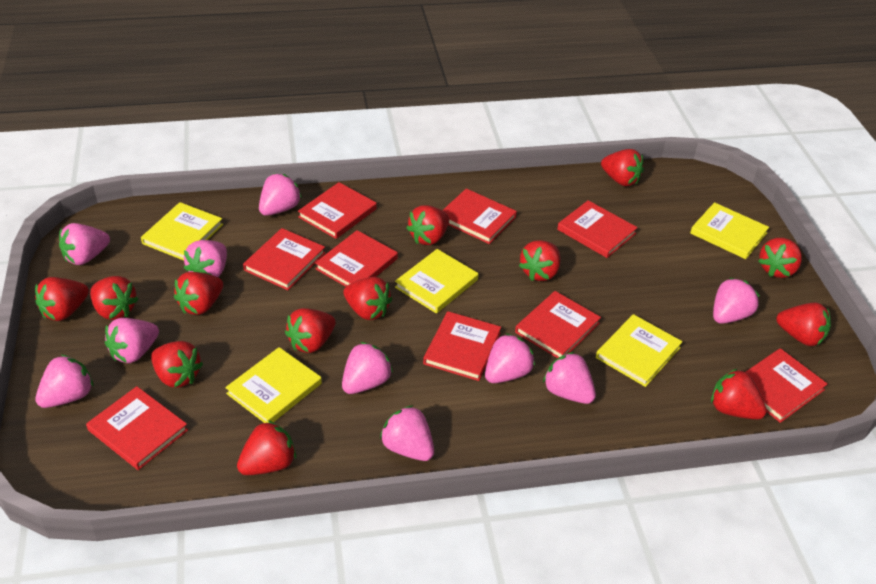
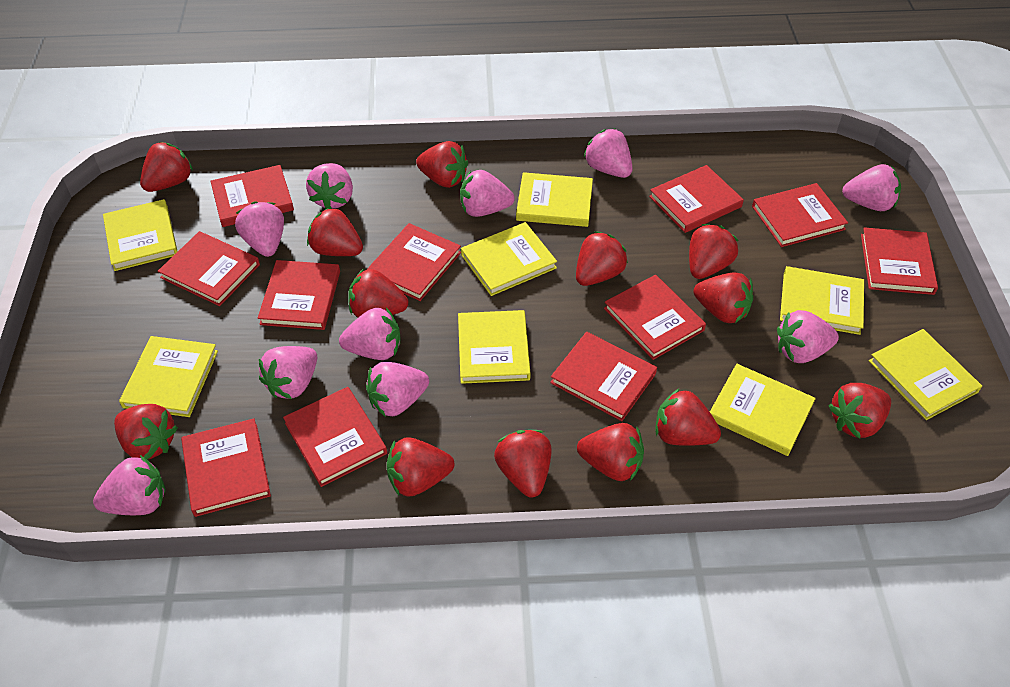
red book: [86,386,188,470] [243,228,325,290] [298,182,377,239] [315,230,398,287] [423,311,501,381] [443,189,517,244] [515,291,601,358] [557,200,638,258] [746,348,828,423] = 9 -> [158,231,260,306] [181,418,271,517] [211,165,294,227] [258,260,340,330] [283,387,387,487] [367,223,461,301] [550,332,657,421] [604,275,706,360] [649,165,744,233] [752,183,848,247] [861,227,938,295] = 11
yellow book: [141,202,223,260] [225,347,322,423] [395,249,478,314] [596,314,683,387] [690,202,769,259] = 5 -> [103,199,178,271] [119,336,218,417] [458,310,531,384] [461,222,557,296] [516,172,593,227] [710,364,816,456] [780,266,864,335] [869,329,982,420] = 8

